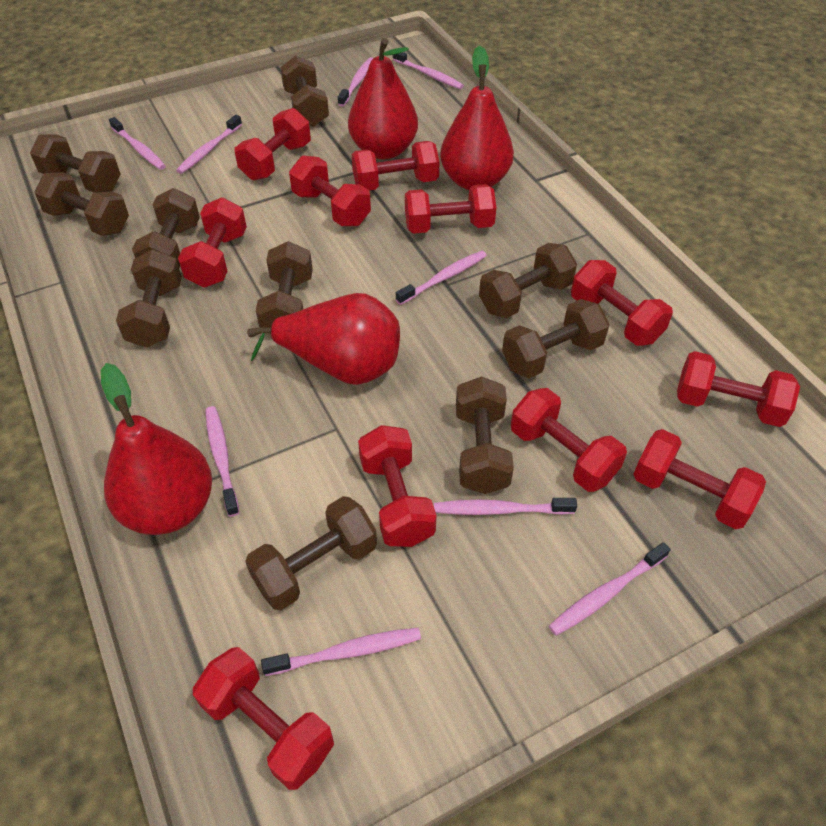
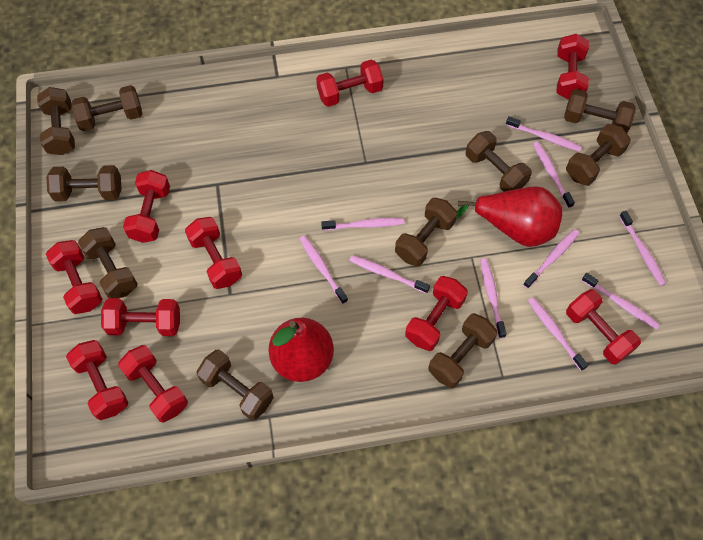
pink toothbrush: [109,117,166,170] [176,115,242,174] [205,406,239,517] [261,628,421,676] [338,57,373,107] [393,52,464,89] [396,251,487,305] [434,498,577,515] [549,542,671,636] = 9 -> [299,236,348,304] [321,218,404,230] [349,255,430,294] [480,259,506,338] [506,116,582,152] [523,229,579,289] [528,297,588,371] [533,142,575,208] [582,273,660,329] [619,211,666,286] = 10
red dumbbell: [178,197,247,288] [193,647,334,790] [235,108,311,180] [289,156,371,226] [352,141,440,190] [358,425,437,547] [405,184,496,234] [511,388,627,492] [571,260,673,346] [633,429,766,529] [677,351,800,427] = 11 -> [46,240,103,314] [66,340,128,420] [101,298,180,336] [118,345,188,423] [123,170,170,243] [185,217,242,289] [316,59,384,107] [405,276,468,351] [557,34,589,100] [566,289,641,365] = 10
red pear: [101,363,212,535] [247,293,400,385] [348,38,418,159] [440,46,514,190] = 4 -> [268,318,334,382] [456,186,563,247] = 2

